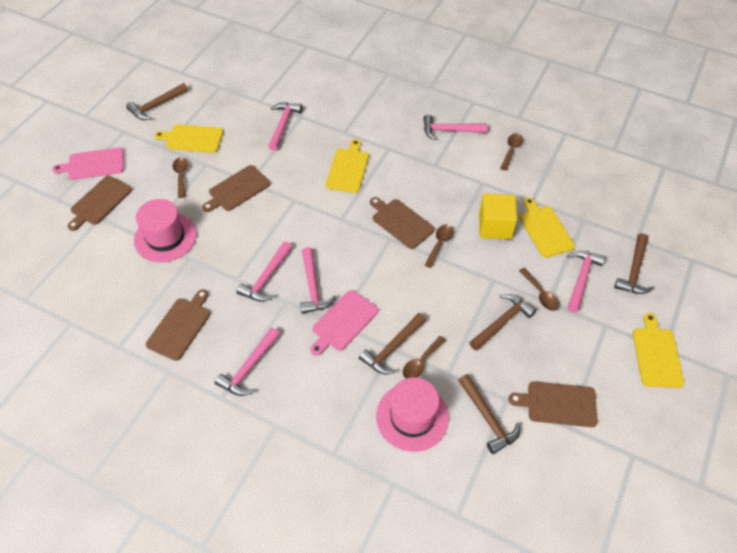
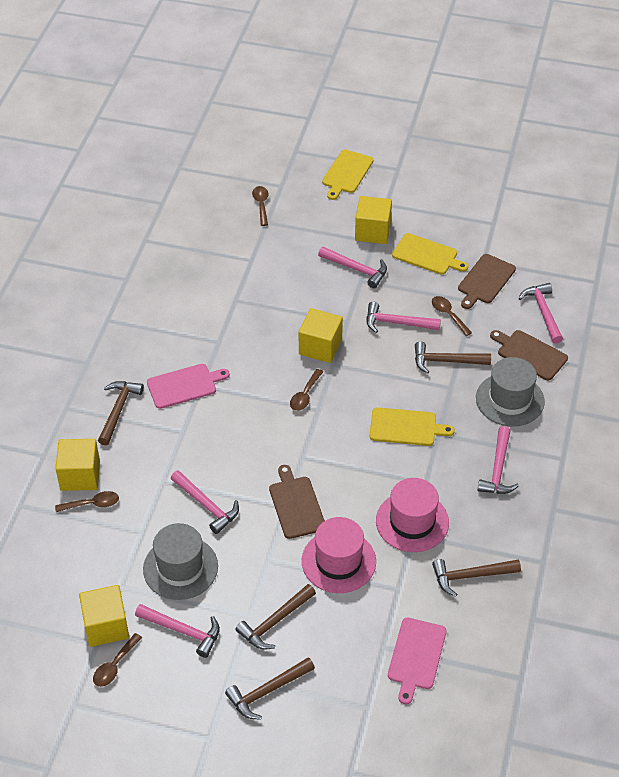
brown cutting board: [68,176,132,231] [146,289,210,361] [202,165,270,212] [370,197,435,249] [508,381,598,427] = 5 -> [269,465,325,539] [458,254,516,309] [490,330,568,380] = 3
grey hat: none = 0 -> [143,523,218,600] [476,357,545,427] = 2
yellow cube: [479,193,517,239] = 1 -> [55,439,100,491] [79,585,129,647] [299,308,343,363] [355,196,392,244] = 4
yellow cutting board: [154,124,223,153] [326,139,369,193] [519,197,575,258] [633,313,684,388] = 4 -> [322,150,373,200] [369,407,455,446] [392,233,468,275] = 3

